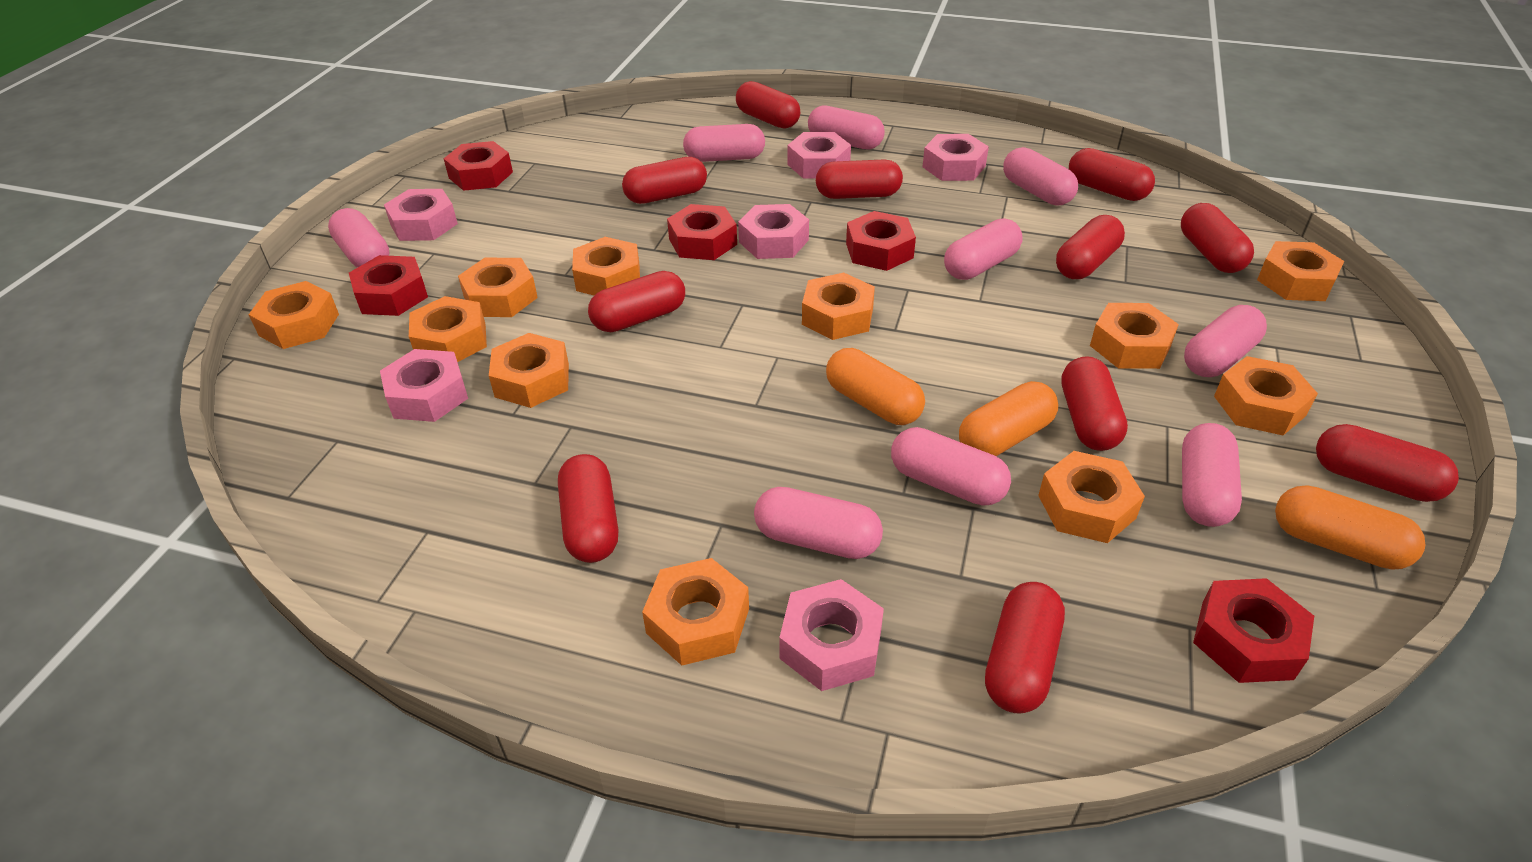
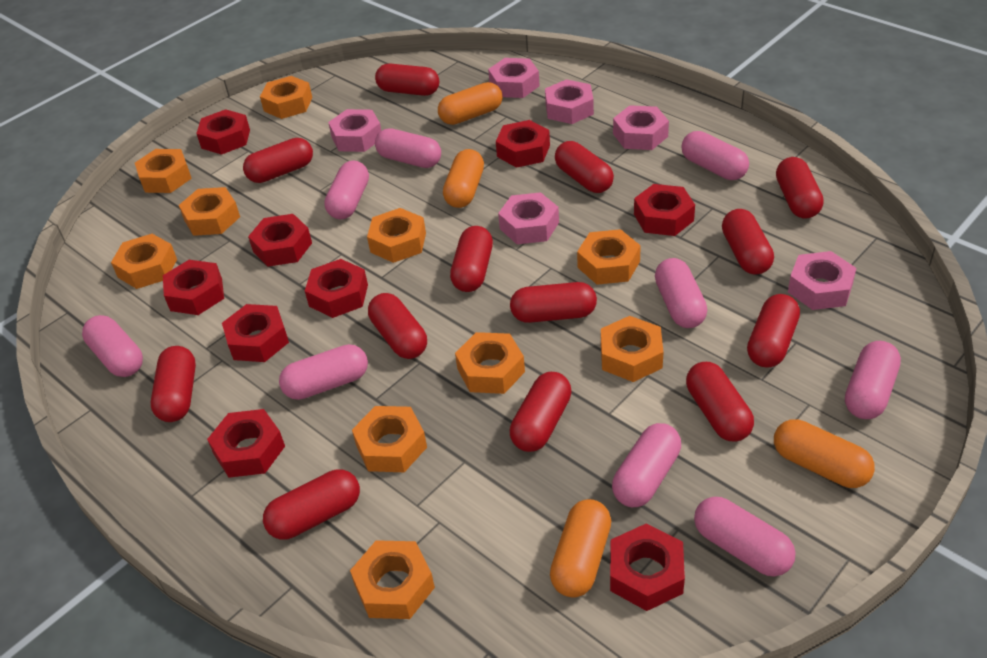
orange capsule: [826,348,925,425] [959,381,1058,456] [1275,485,1425,570] = 3 -> [438,82,502,125] [443,149,484,208] [550,499,611,598] [774,419,875,488] = 4
orange nut: [248,281,339,349] [409,296,487,362] [458,258,538,317] [489,333,569,408] [572,237,640,295] [642,558,749,665] [802,273,875,340] [1038,451,1145,543] [1090,303,1179,369] [1214,356,1318,435] [1257,241,1344,301] = 11 -> [111,234,177,289] [135,149,192,193] [179,187,240,236] [260,76,312,119] [350,540,435,619] [352,406,427,472] [367,208,426,263] [455,332,525,394] [577,229,641,285] [601,316,663,382] = 10
red capsule: [558,454,619,563] [588,271,685,332] [622,157,707,204] [736,81,800,129] [816,160,903,199] [985,582,1065,714] [1056,215,1125,279] [1061,356,1128,451] [1069,148,1155,201] [1181,203,1254,273] [1316,424,1459,502] = 11 -> [151,346,196,422] [243,138,313,183] [263,469,360,540] [368,293,427,359] [375,63,439,96] [450,226,493,292] [510,282,597,323] [510,372,571,452] [555,141,614,193] [686,362,754,441] [722,209,774,275] [747,294,800,368] [776,157,824,219] = 13
red nut: [349,255,428,316] [444,141,513,191] [667,204,737,260] [846,211,916,271] [1193,578,1314,683] = 5 -> [163,260,224,315] [196,109,250,155] [207,409,285,478] [222,304,289,362] [248,214,312,267] [305,259,368,318] [496,120,550,168] [610,523,685,611] [634,184,695,236] = 9

